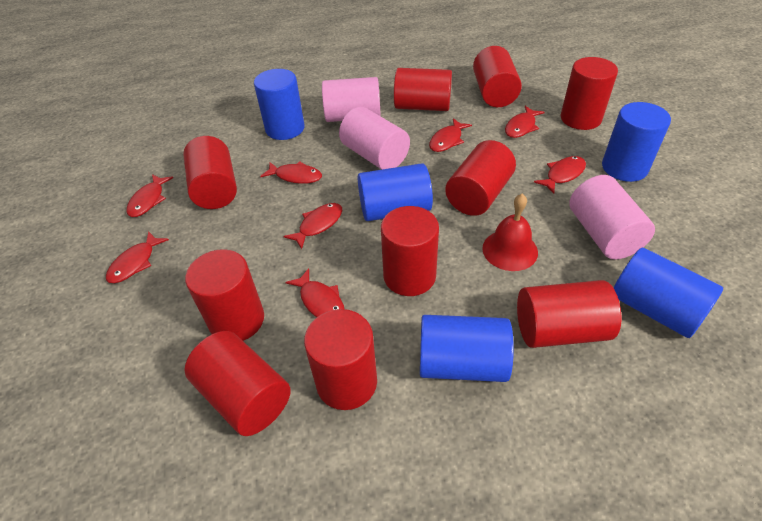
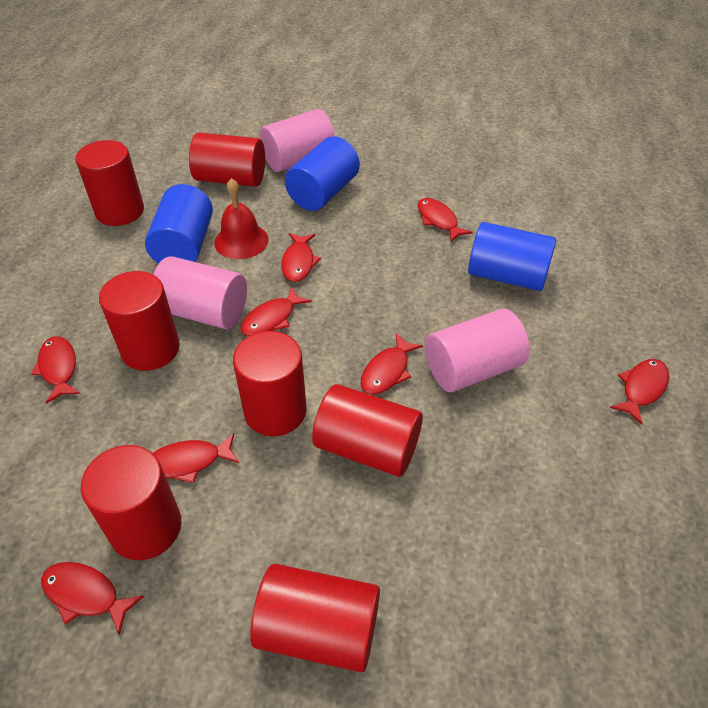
blue cylinder: [254,69,305,140] [358,163,433,221] [420,315,514,382] [602,102,671,182] [614,248,723,338] = 5 -> [145,184,213,264] [285,136,360,211] [468,222,556,291] = 3
red cylinder: [183,136,237,209] [185,249,264,341] [185,331,291,436] [304,309,377,410] [381,206,439,296] [394,68,452,111] [445,140,516,216] [473,46,522,107] [517,280,621,348] [561,57,618,130] = 10 -> [76,140,144,226] [81,445,181,560] [99,271,180,371] [189,133,265,187] [233,331,307,436] [250,564,380,672] [312,384,423,477] = 7

